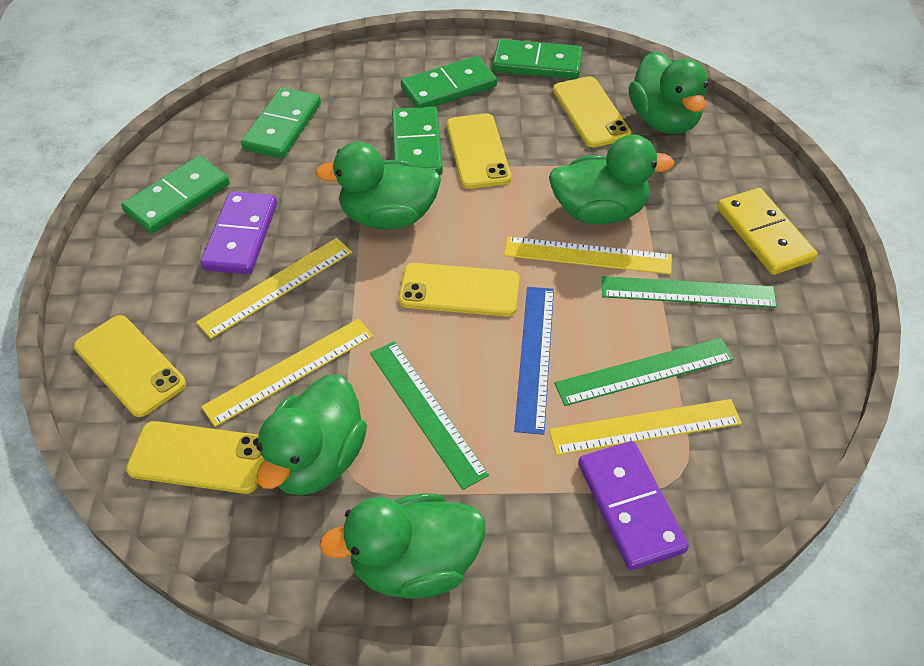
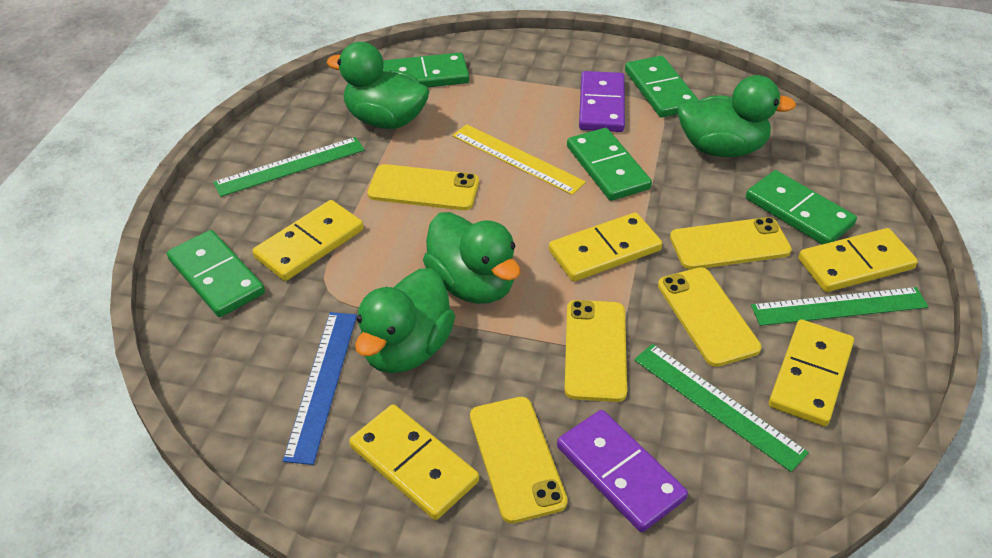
green duck: [257,374,367,496] [315,142,441,229] [319,494,485,599] [549,135,675,224] [629,51,708,134] = 5 -> [327,42,430,129] [355,268,455,373] [423,212,520,304] [678,75,796,157] = 4
yellow domino: [718,188,817,275] = 1 -> [253,200,364,281] [349,404,479,520] [549,212,662,282] [769,319,854,427] [799,228,918,292] = 5
yellow ruler: [196,238,352,339] [201,319,374,427] [504,237,672,275] [549,399,742,455] = 4 -> [452,124,586,195] = 1

